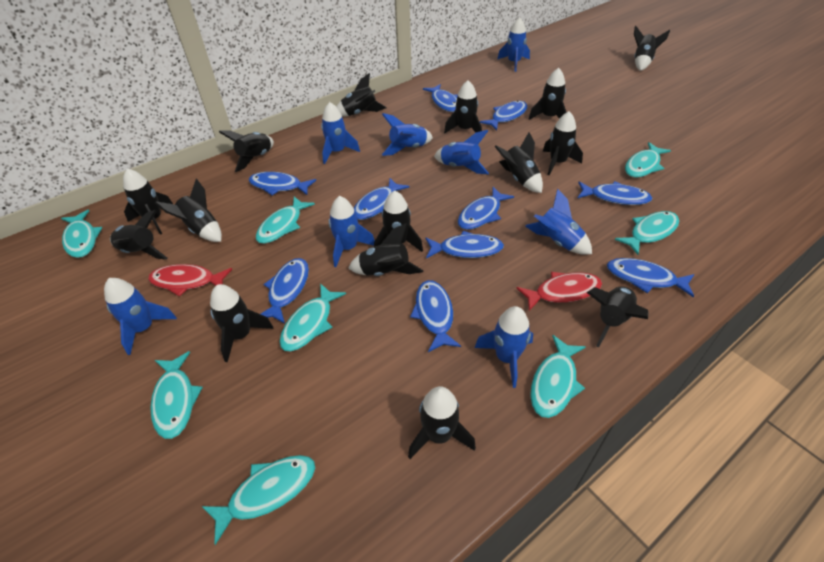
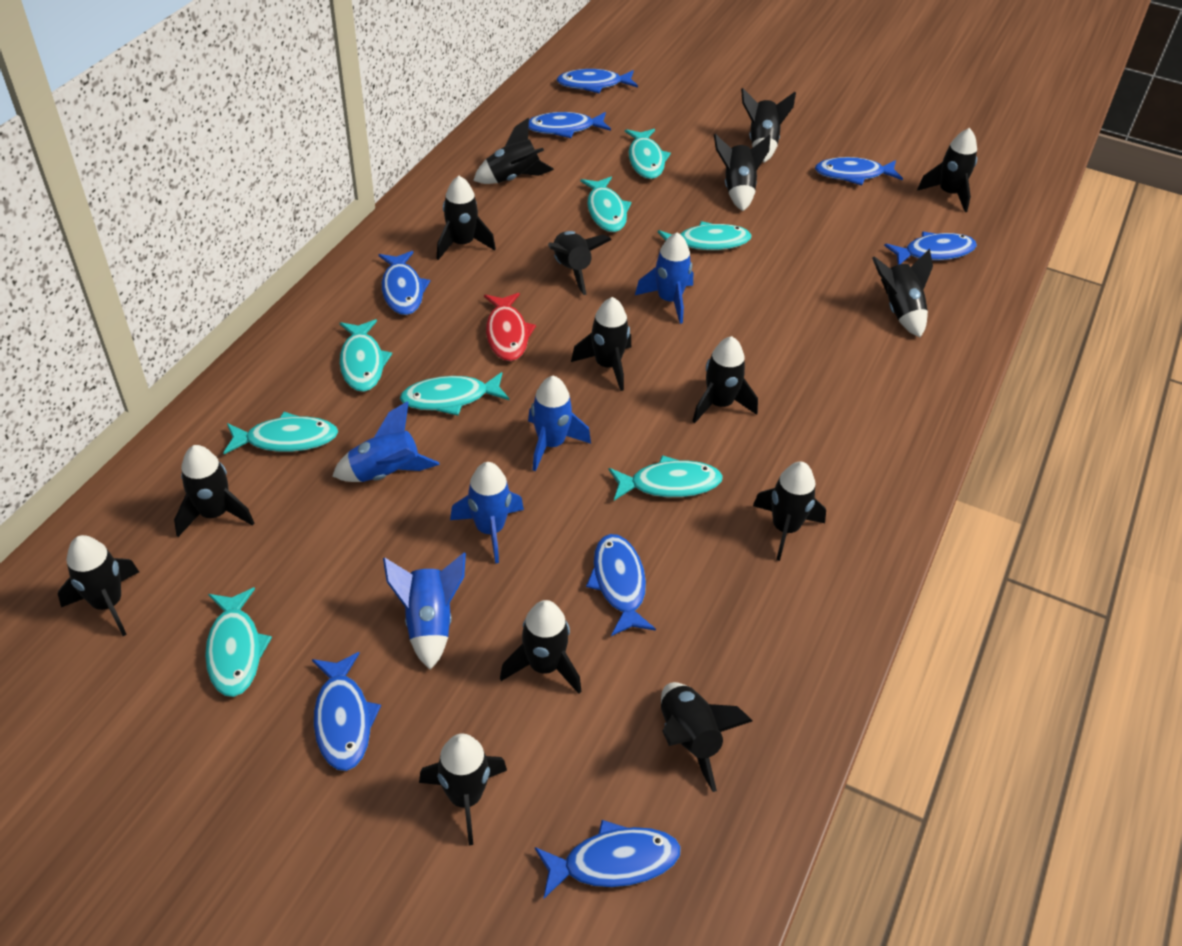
blue fish: [249,172,316,195] [261,258,309,324] [354,178,409,220] [410,280,461,352] [423,84,458,112] [426,231,504,258] [458,187,514,230] [480,101,528,130] [578,181,652,205] [607,258,694,297] = 10 -> [312,652,381,771] [378,251,430,315] [529,112,611,138] [535,820,681,898] [557,69,638,93] [586,534,656,636] [815,157,903,185] [884,232,977,265] = 8
blue rocket: [104,278,177,355] [321,102,360,164] [329,196,375,267] [382,113,433,156] [434,130,489,174] [475,306,533,388] [497,17,530,72] [525,189,592,255] = 8 -> [332,401,440,482] [383,553,466,670] [450,462,524,563] [528,376,591,471] [635,232,693,324] = 5
red fish: [148,264,232,297] [516,272,602,311] = 2 -> [484,293,536,361] = 1

